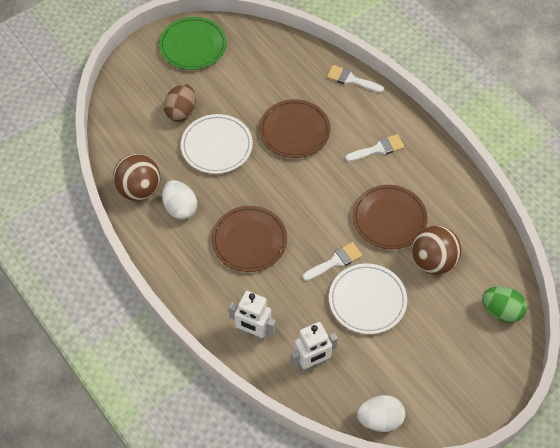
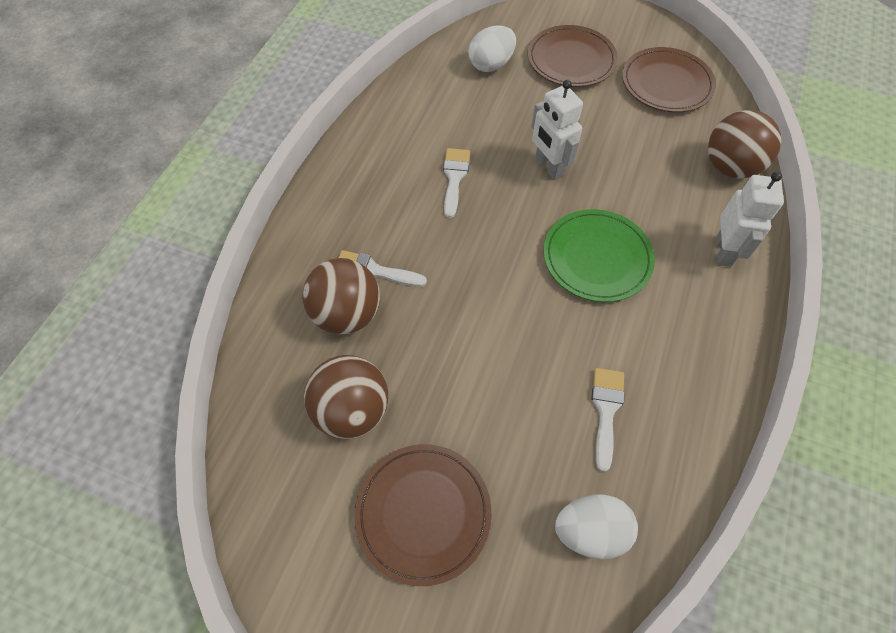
brown ball: [113,154,160,201] [412,226,461,275] = 2 -> [302,258,380,334] [304,355,388,439] [708,110,781,179] = 3
brown egg: [164,84,196,122] = 1 -> none = 0
green egg: [482,286,527,323] = 1 -> none = 0
white plate: [181,114,253,174] [329,264,407,334] = 2 -> none = 0

